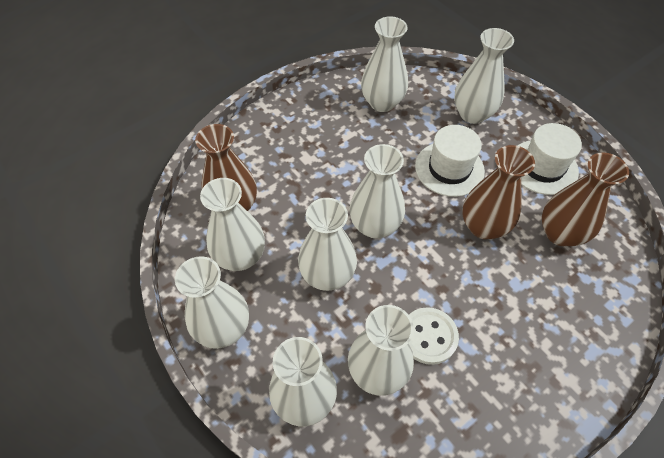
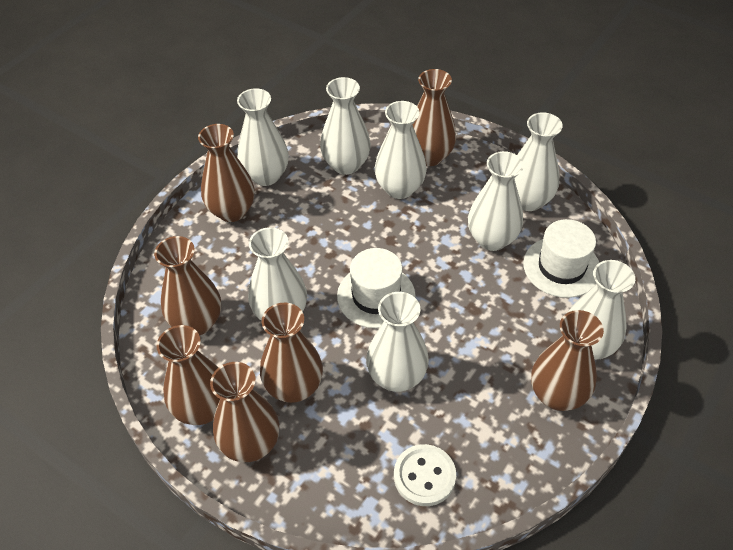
brown vase: [195,124,257,211] [462,145,535,239] [542,153,629,246] = 3 -> [154,236,221,335] [157,325,220,425] [198,124,254,222] [210,362,279,462] [260,303,323,403] [413,69,456,166] [531,310,604,411] = 7

